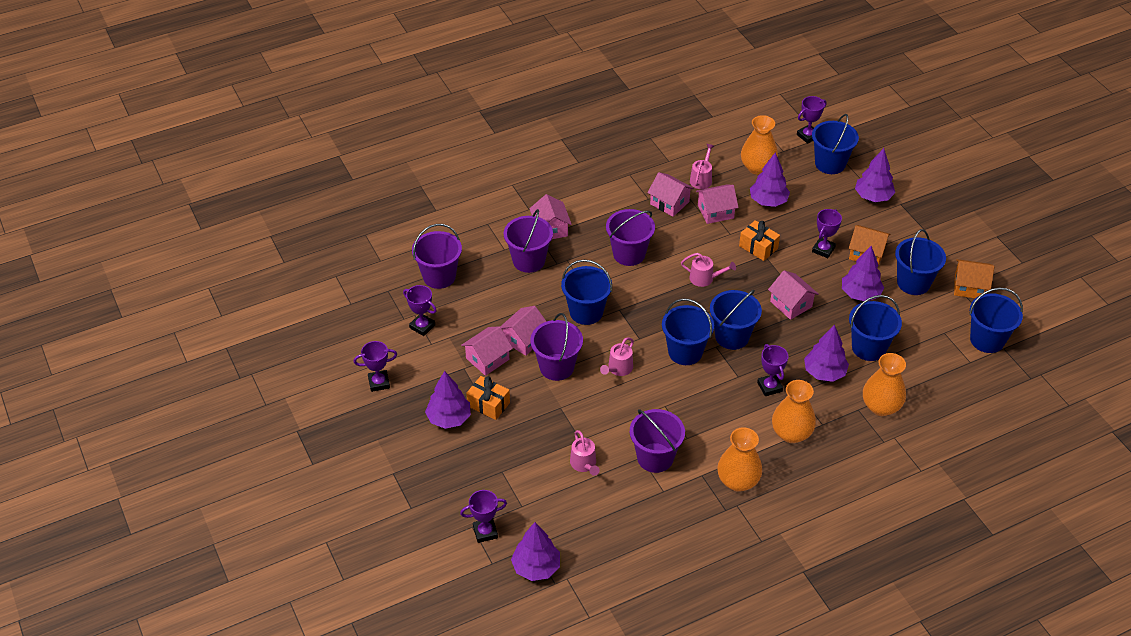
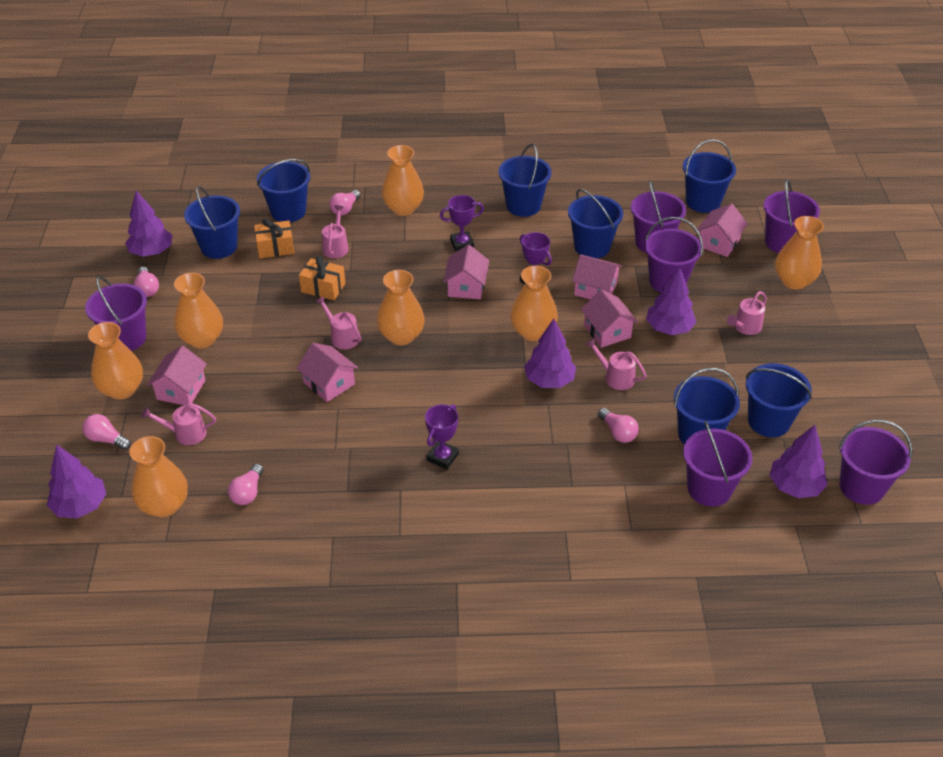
orange house: [849,225,890,265] [954,259,994,298] = 2 -> none = 0
orange vase: [717,427,762,492] [741,115,778,175] [772,380,816,443] [863,353,906,416] = 4 -> [88,322,143,400] [129,436,188,517] [174,273,223,348] [377,270,425,345] [382,145,424,216] [510,266,558,341] [775,216,824,289] = 7
pink light bulb: none = 0 -> [82,414,131,450] [134,267,159,297] [228,464,264,505] [329,190,361,216] [598,408,639,443] = 5
pink watering can: [570,430,600,476] [600,337,634,376] [681,253,736,287] [690,144,714,189] = 4 -> [141,403,216,445] [315,296,361,349] [322,205,349,258] [586,338,647,390] [727,291,767,335] = 5
purple bucket: [412,224,462,289] [504,209,553,273] [530,313,583,381] [606,209,655,266] [630,409,685,473] = 5 -> [85,276,147,351] [631,180,686,253] [645,217,703,293] [683,421,752,507] [764,179,820,253] [839,420,912,505] = 6
purple tree: [425,371,471,429] [511,522,560,581] [750,152,790,207] [804,324,849,382] [842,246,884,301] [855,148,895,202] = 6 -> [47,444,106,518] [125,191,172,257] [524,319,576,388] [646,266,696,335] [770,425,828,498] = 5
purple trophy: [353,341,397,392] [403,285,437,336] [460,490,507,543] [757,344,789,396] [797,96,827,144] [812,209,842,258] = 6 -> [425,404,459,469] [440,195,484,252] [520,232,552,285] = 3

